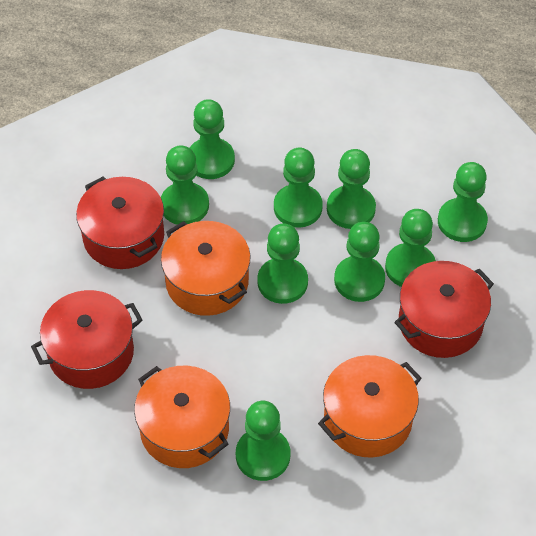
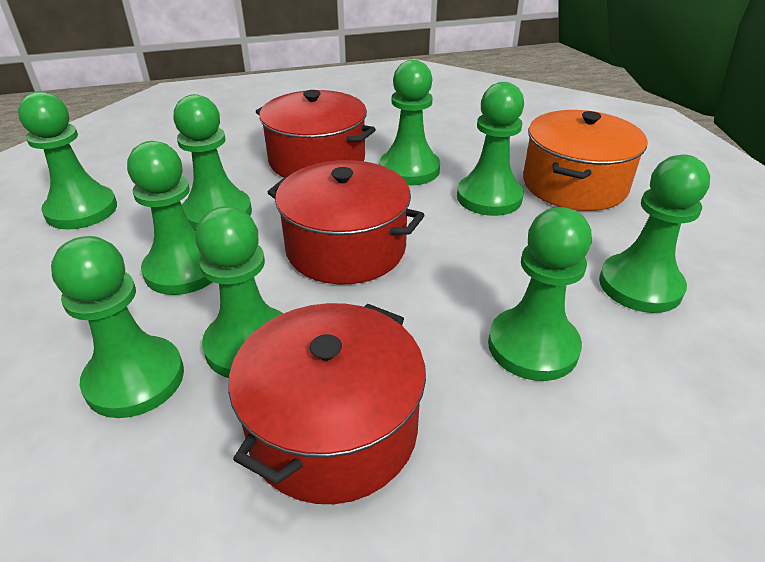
orange pot: [134,366,230,468] [161,221,250,316] [318,355,422,458] = 3 -> [523,110,647,211] = 1

